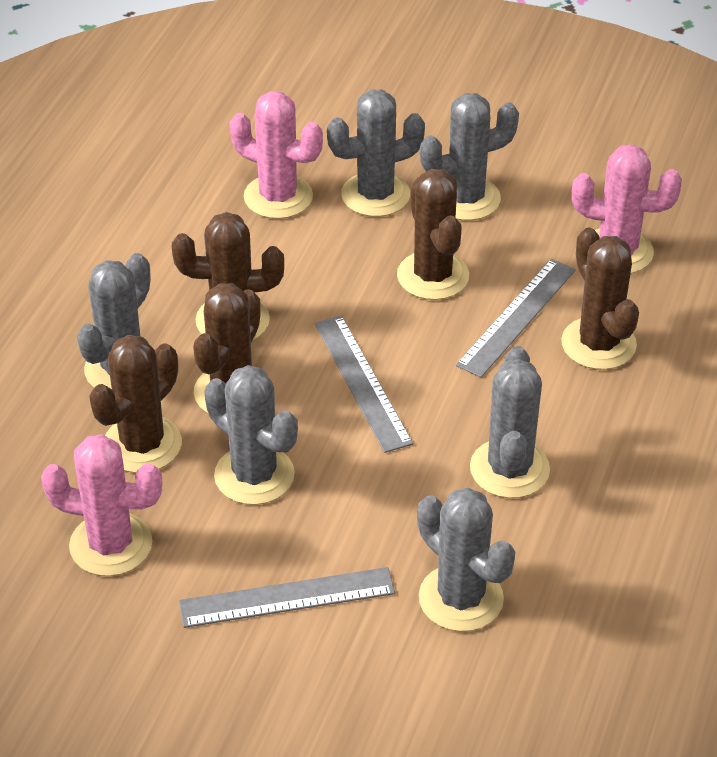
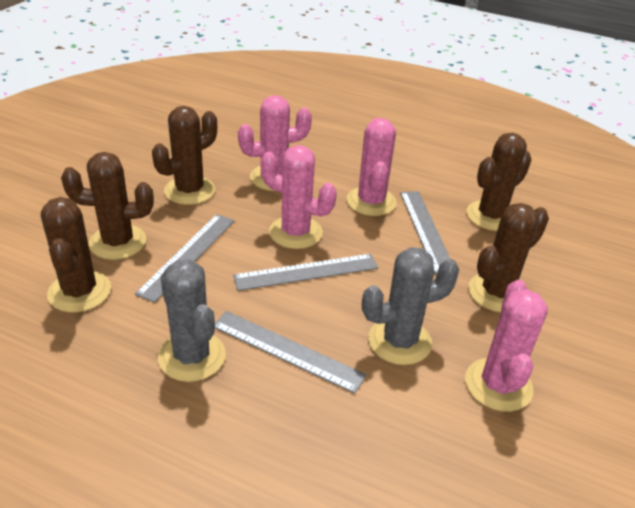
grey cactus: [77,253,151,389] [204,365,298,505] [327,90,425,217] [417,488,515,632] [420,93,519,221] [470,346,550,498] = 6 -> [158,259,226,382] [362,247,459,365] = 2
grey ruler: [179,567,395,628] [315,315,413,453] [456,259,576,378] = 3 -> [135,214,234,303] [215,311,367,394] [233,254,378,291] [400,191,450,275] = 4
pink cactus: [41,434,163,576] [230,91,323,219] [572,144,682,274] = 3 -> [238,95,312,191] [261,145,337,249] [347,118,397,216] [465,280,548,412] = 4

